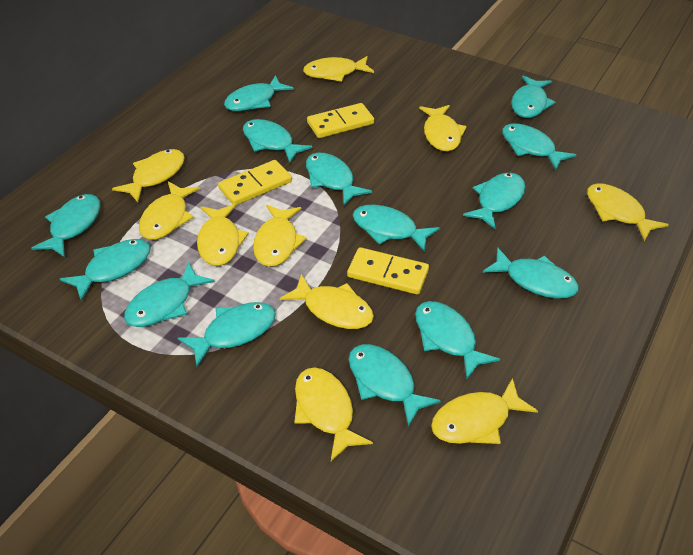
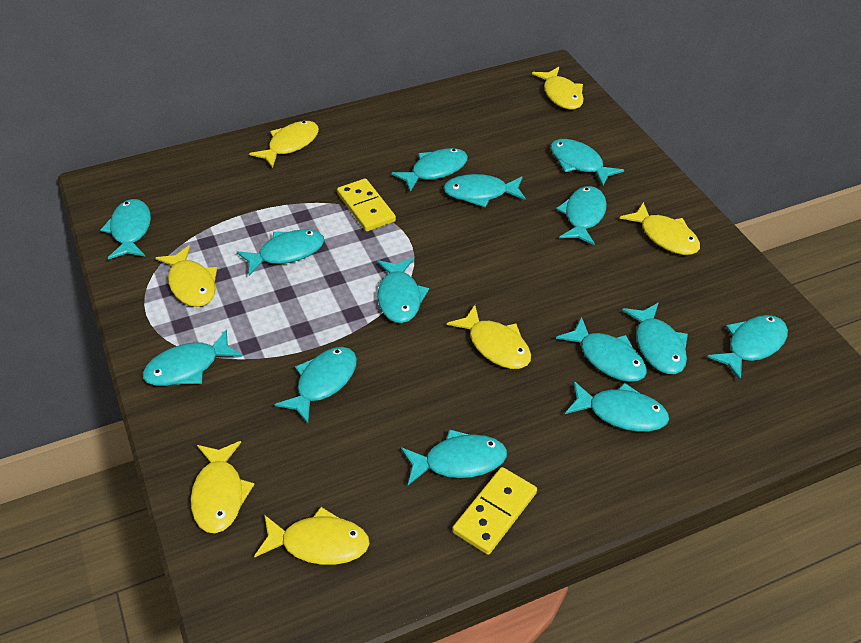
yellow domino: [218,160,292,205] [307,103,374,138] [347,247,429,295] = 3 -> [337,178,396,232] [452,467,537,555] = 2
yellow fish: [112,149,185,202] [139,181,200,240] [197,204,249,266] [253,205,307,267] [279,274,374,329] [294,367,373,461] [303,56,374,82] [419,105,467,151] [431,378,538,444] [587,183,669,241] = 10 -> [155,245,217,307] [191,441,255,533] [249,121,319,168] [254,507,370,565] [447,305,531,369] [532,67,584,110] [620,202,700,255] = 7

